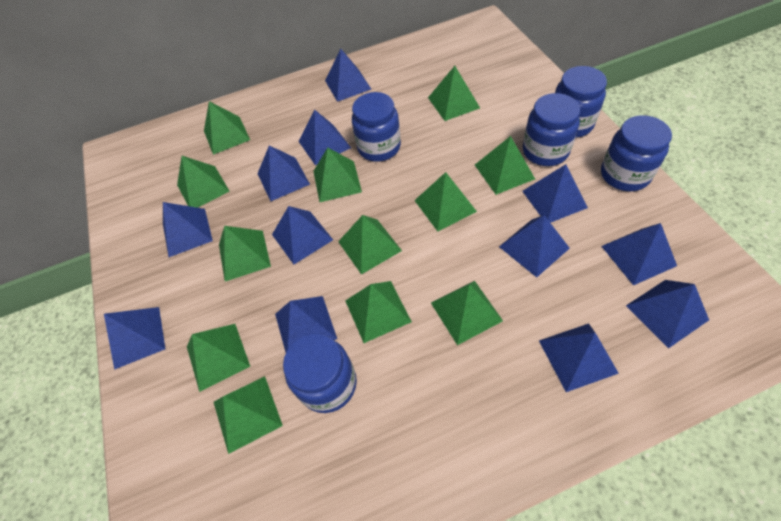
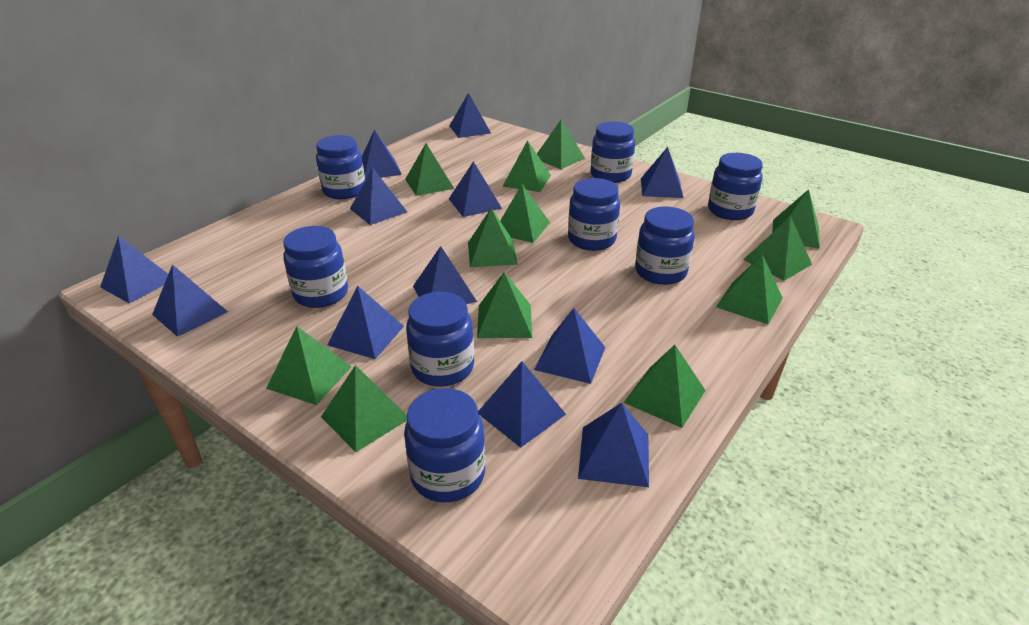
blue jar: [283,334,357,413] [352,92,401,162] [523,93,580,166] [555,66,607,138] [601,115,672,192] = 5 -> [283,226,348,308] [316,135,365,199] [404,388,485,502] [406,292,474,387] [568,178,620,251] [590,121,635,183] [635,206,695,285] [708,153,763,220] = 8

